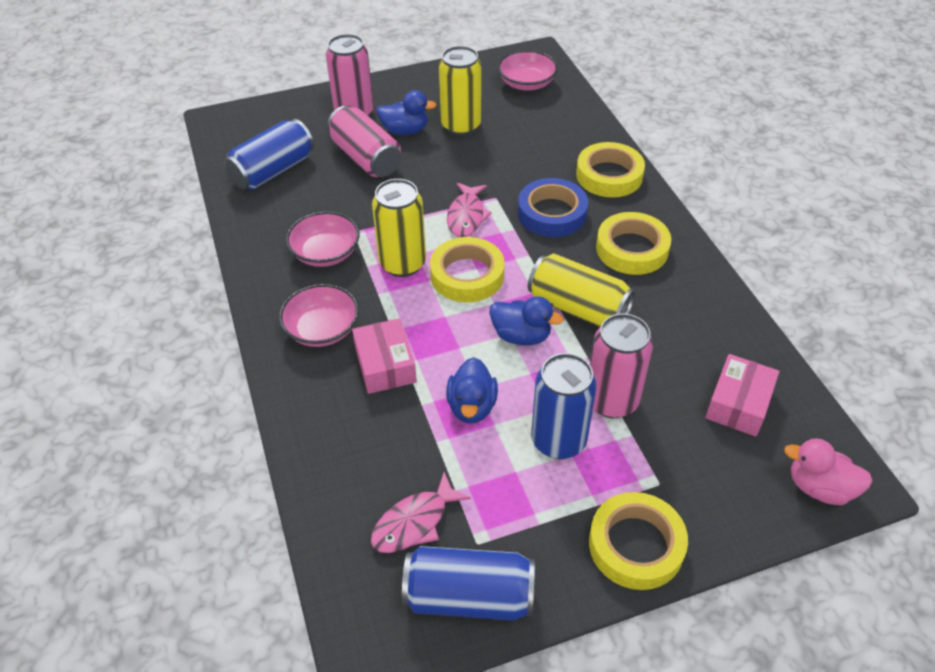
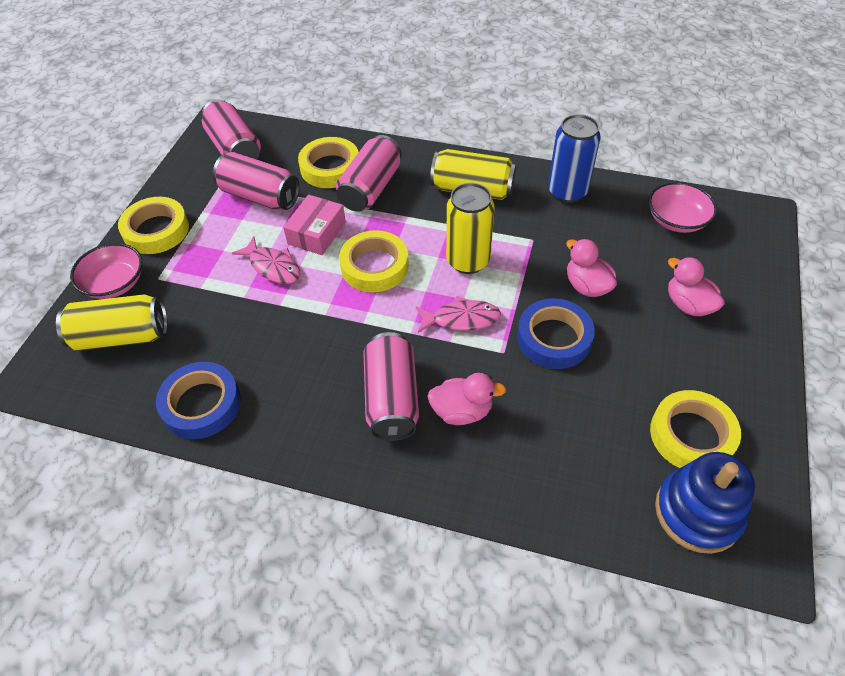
blue can: [224,119,314,190] [402,546,535,621] [531,353,597,459] = 3 -> [548,114,601,203] = 1
blue duck: [377,90,437,135] [446,357,498,424] [489,296,563,346] = 3 -> none = 0
blue stacking toy: none = 0 -> [655,452,755,554] = 1
blue tape: [518,178,588,237] = 1 -> [156,362,241,439] [517,298,595,369] = 2
pink bowl: [279,284,359,347] [286,211,360,267] [498,50,558,91] = 3 -> [70,243,143,299] [648,182,717,233] = 2
pink box: [352,318,417,394] [705,354,779,437] = 2 -> [283,195,346,255] = 1
pink can: [326,34,374,116] [327,105,402,177] [590,313,653,418] = 3 -> [201,99,261,159] [213,152,300,210] [336,135,402,212] [363,332,419,441] = 4
pink duck: [784,438,873,505] = 1 -> [427,373,506,425] [566,239,617,297] [668,257,725,316] = 3

